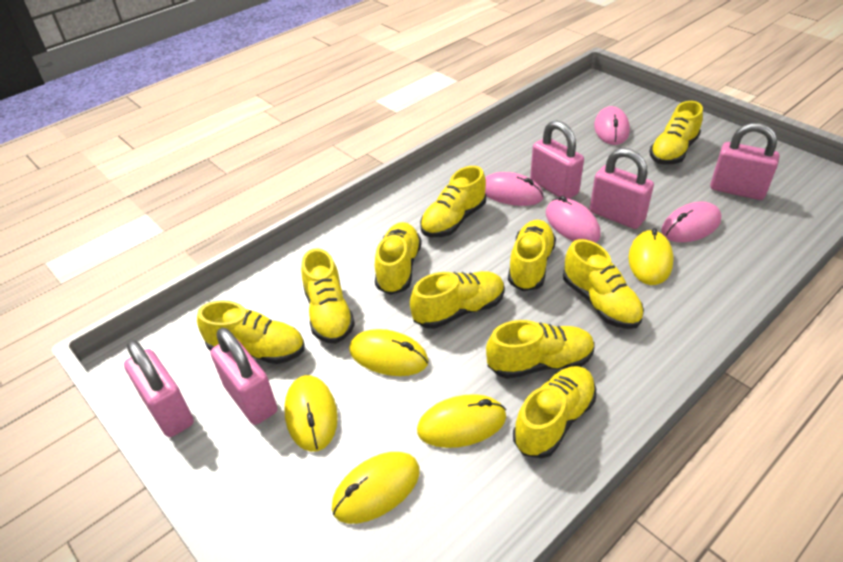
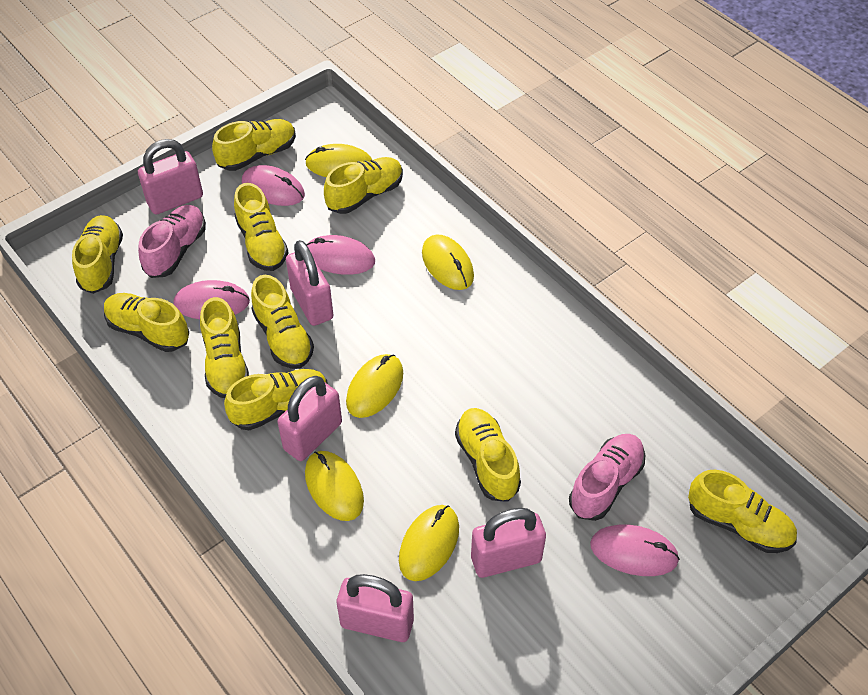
pink shoe: none = 0 -> [138,205,206,278] [569,434,645,521] = 2

